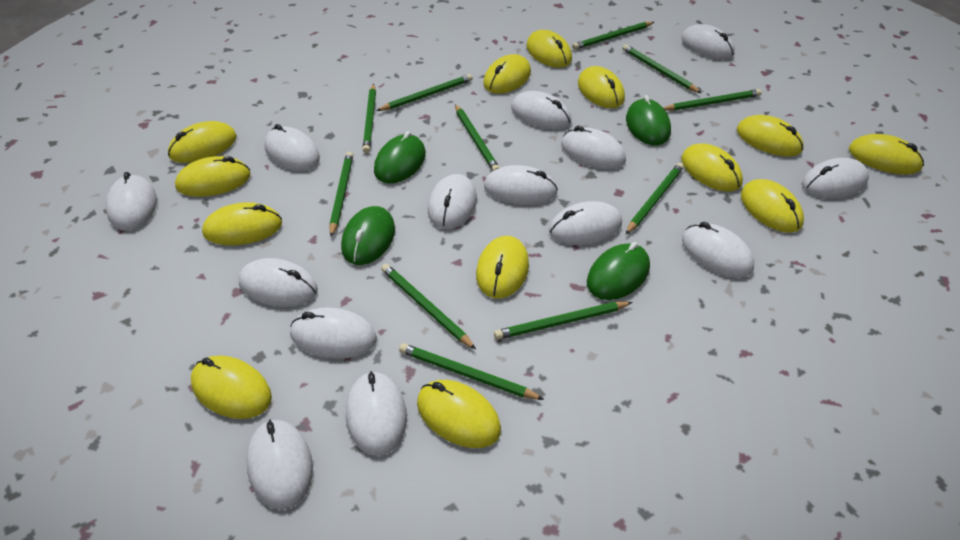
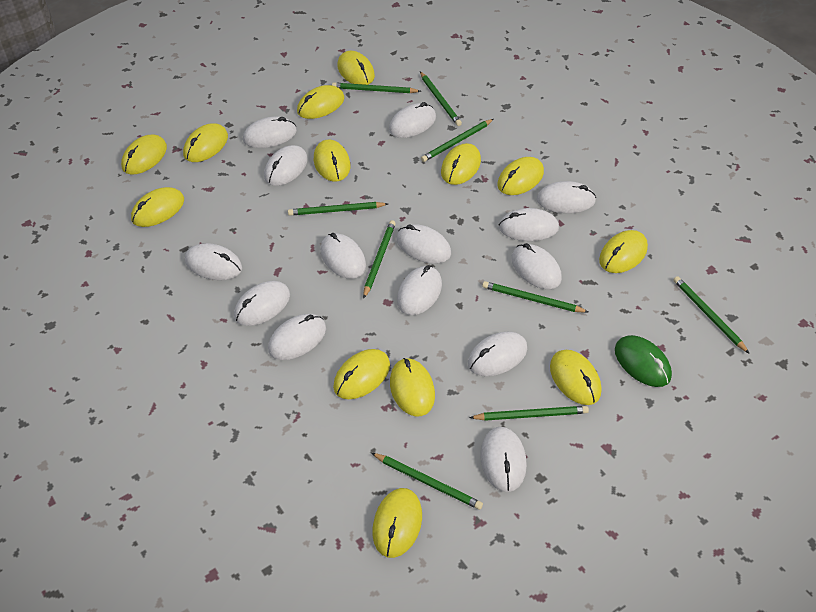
green mouse: [341,206,395,265] [374,131,426,184] [587,242,650,300] [626,95,671,146] = 4 -> [615,335,672,387] = 1
green pencil: [329,152,353,237] [362,84,376,153] [376,74,473,111] [381,264,476,349] [399,343,544,400] [455,104,500,171] [494,302,633,340] [572,22,654,50] [622,44,701,93] [626,163,684,234] [663,89,762,111] = 11 -> [288,202,388,216] [332,82,421,93] [363,220,396,299] [372,453,483,510] [420,72,462,126] [421,119,494,162] [469,406,589,421] [482,281,588,313] [673,276,750,354] = 9

